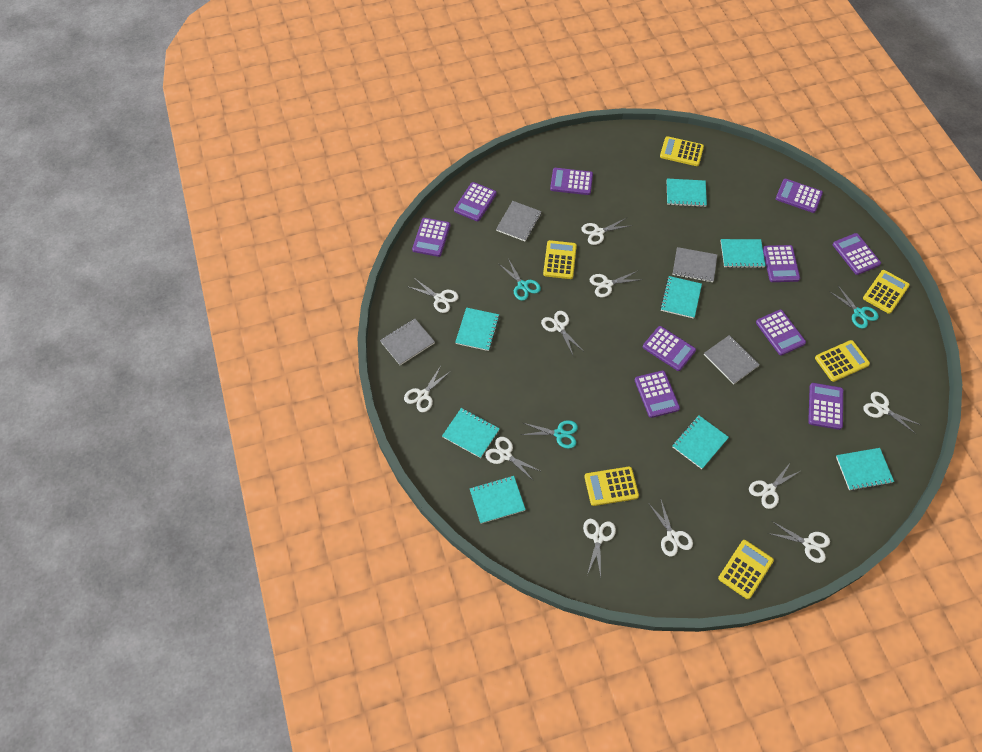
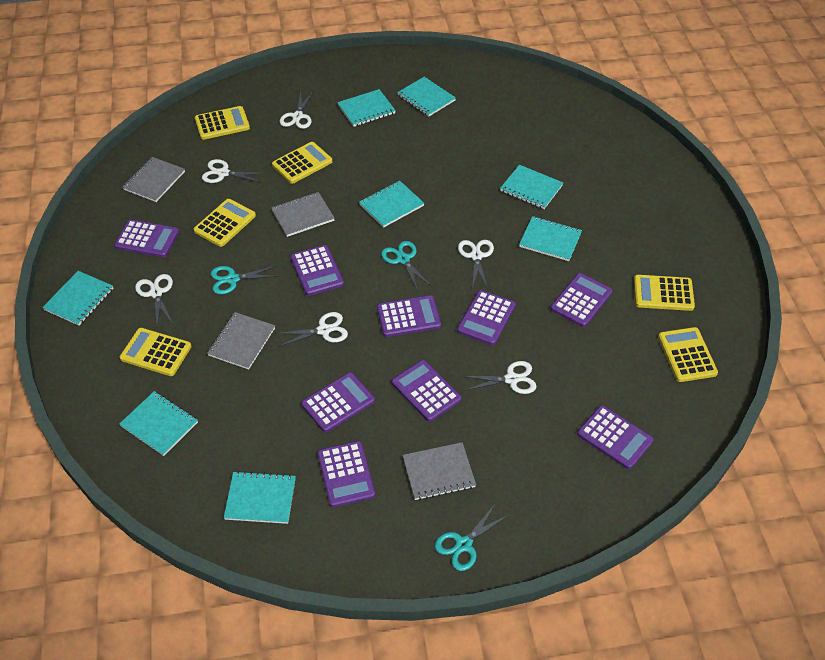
purple calculator: [412,218,450,257] [454,182,497,221] [550,168,593,195] [635,370,680,418] [643,326,696,371] [756,310,806,355] [763,245,800,282] [776,179,823,213] [808,383,843,430] [833,233,881,275] = 10 -> [114,220,179,258] [291,245,344,296] [301,372,375,432] [317,441,375,507] [377,295,441,337] [392,360,461,422] [457,290,515,345] [550,273,612,327] [577,405,654,469] = 9
white scissors: [404,366,451,412] [407,278,459,313] [485,437,542,481] [541,311,583,357] [581,218,632,245] [583,519,616,577] [590,271,643,297] [649,500,693,557] [749,462,802,509] [767,521,830,563] [863,392,921,434] = 11 -> [135,274,173,327] [202,159,266,183] [275,312,348,347] [280,91,313,129] [458,240,494,289] [461,361,537,394] = 6

